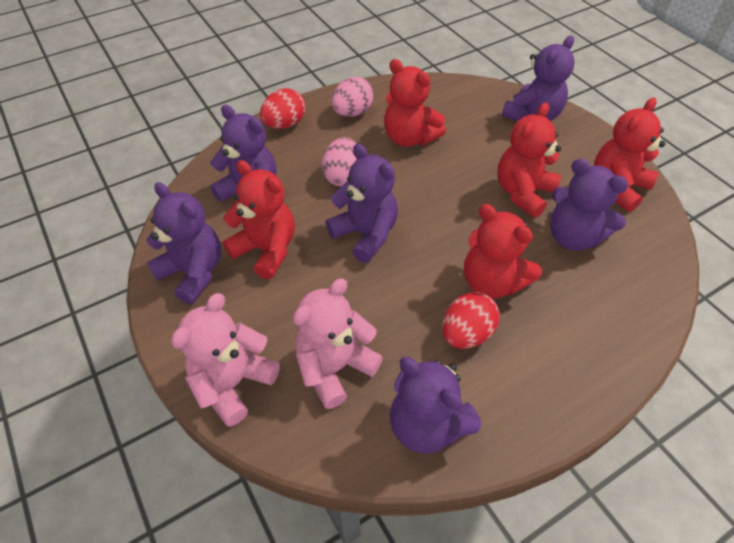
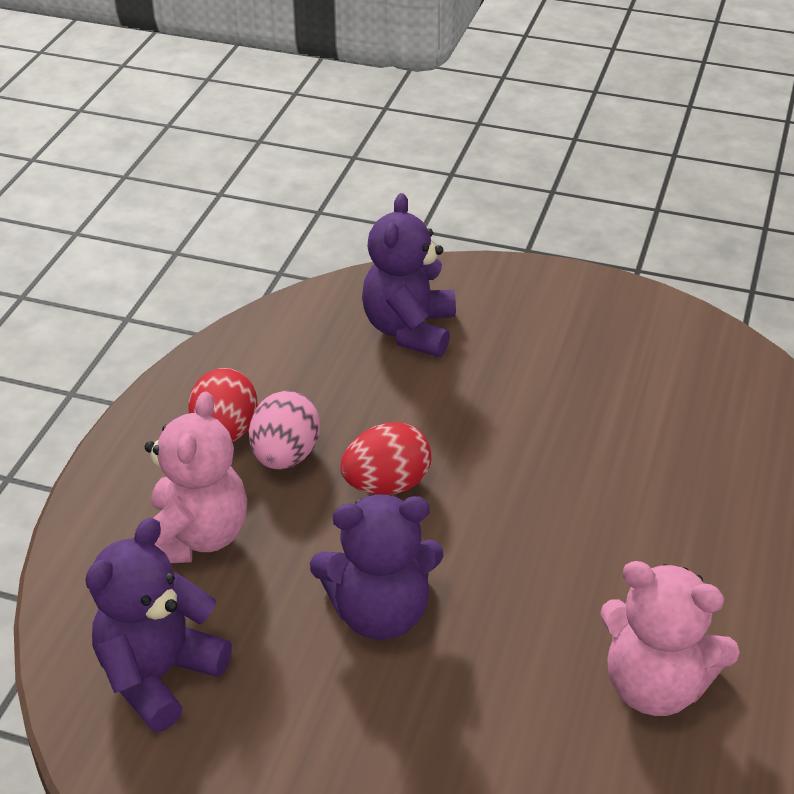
pink egg: [322,137,357,186] [332,77,374,117] = 2 -> [249,391,320,469] = 1
purple teddy bear: [146,182,221,304] [210,105,277,202] [326,143,398,263] [390,357,481,454] [502,35,575,121] [550,159,628,250] = 6 -> [85,518,232,732] [310,495,444,640] [362,193,456,357] = 3
red teddy bear: [223,160,295,279] [384,59,446,147] [464,204,542,298] [497,102,561,218] [594,97,665,212] = 5 -> none = 0

